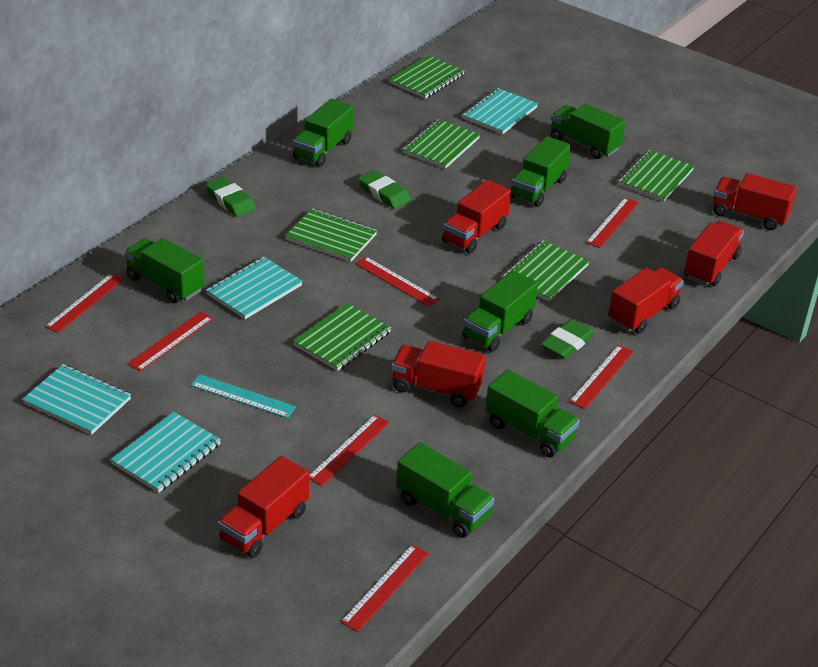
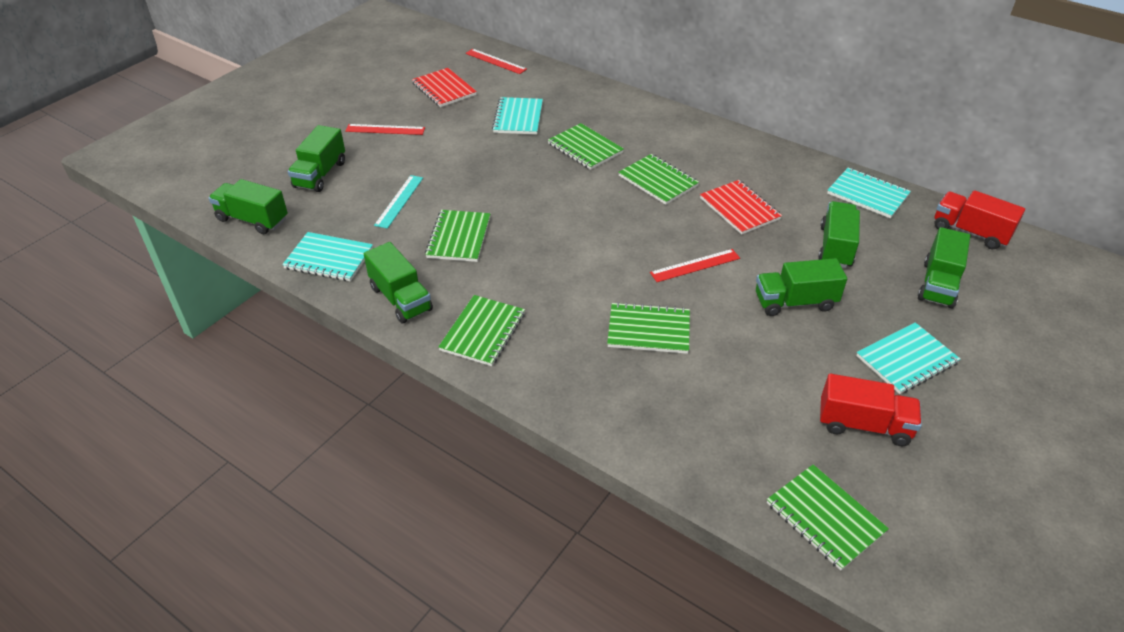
green eraser: [206,177,256,217] [358,170,411,209] [541,319,595,359] = 3 -> none = 0
green truck: [124,238,205,303] [293,99,354,167] [396,442,494,538] [462,270,538,352] [485,369,580,458] [511,136,571,207] [551,103,625,159] = 7 -> [209,179,288,234] [288,125,345,192] [364,242,433,323] [756,258,847,316] [818,201,860,268] [918,227,970,309] = 6
red notebook: none = 0 -> [412,68,477,107] [700,180,782,235] = 2
red ruler: [45,273,124,333] [127,311,213,371] [309,415,390,486] [341,544,429,632] [355,257,440,307] [569,345,634,409] [586,198,639,248] = 7 -> [345,124,425,135] [465,49,527,74] [650,249,740,282] = 3
red truck: [218,456,309,558] [391,341,486,408] [442,180,511,254] [608,267,684,334] [684,221,744,286] [713,173,797,230] = 6 -> [820,374,922,446] [934,190,1025,249] = 2

